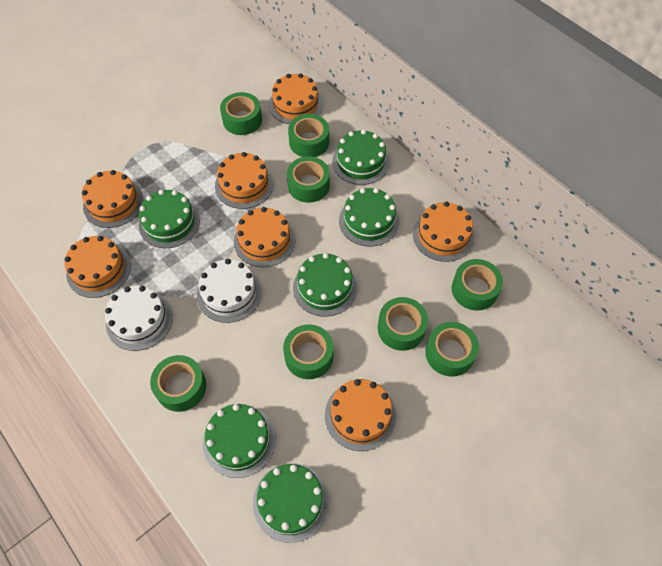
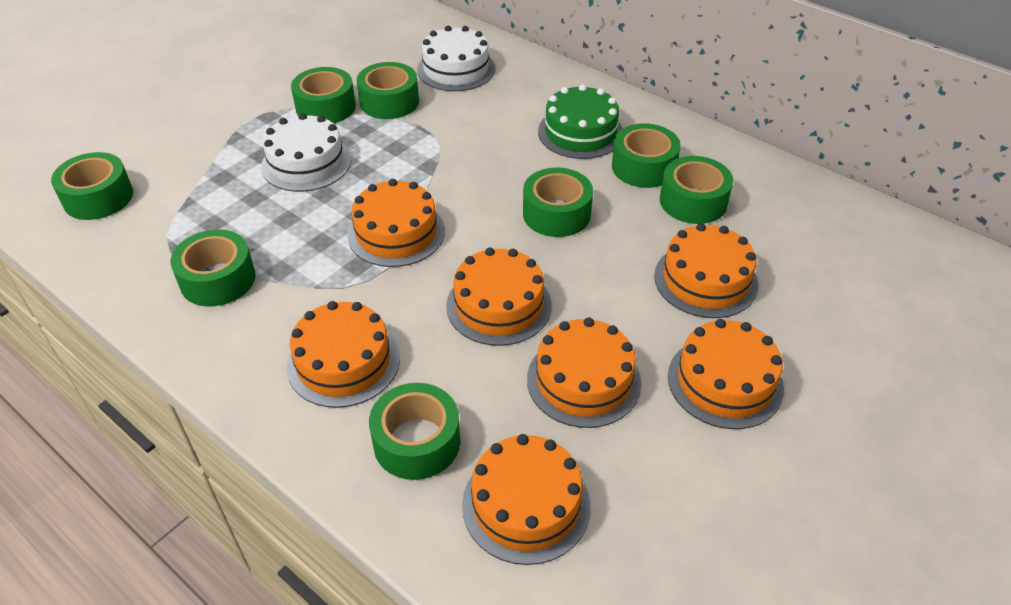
green cake: [139,190,200,248] [203,404,276,478] [253,463,329,543] [293,253,357,317] [332,130,389,185] [339,188,399,247] = 6 -> [538,84,623,159] = 1

